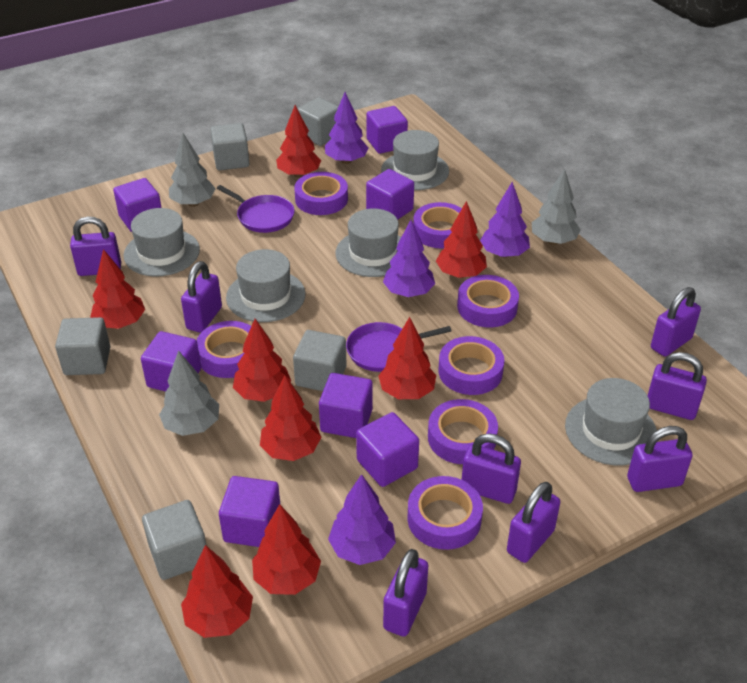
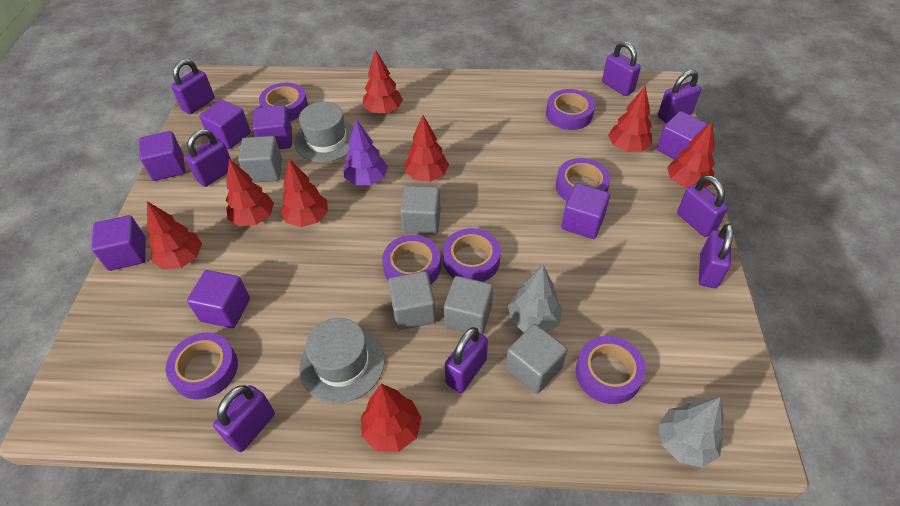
grey hat: [124,208,200,276] [226,249,306,322] [336,209,401,277] [381,130,449,190] [565,378,657,466] = 5 -> [294,102,354,162] [299,318,385,403] = 2
grey tree: [159,350,219,436] [169,133,216,207] [532,169,581,245] = 3 -> [508,265,563,332] [658,397,724,467] = 2
purple pan: [217,185,295,233] [346,322,452,372] = 2 -> none = 0
purple tree: [325,92,369,164] [328,474,396,565] [383,220,435,297] [480,182,530,258] = 4 -> [343,119,388,185] = 1

